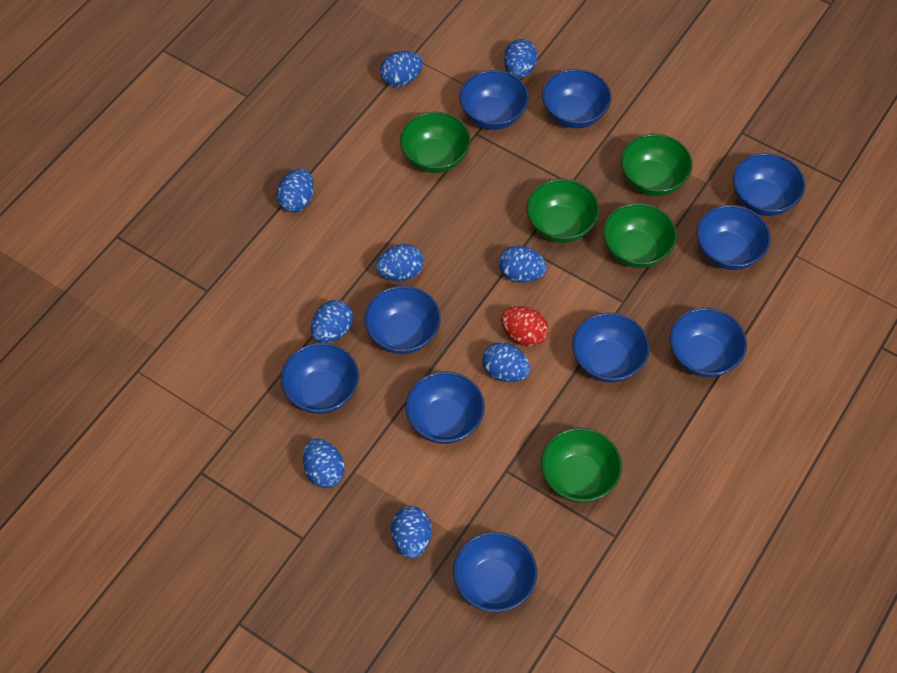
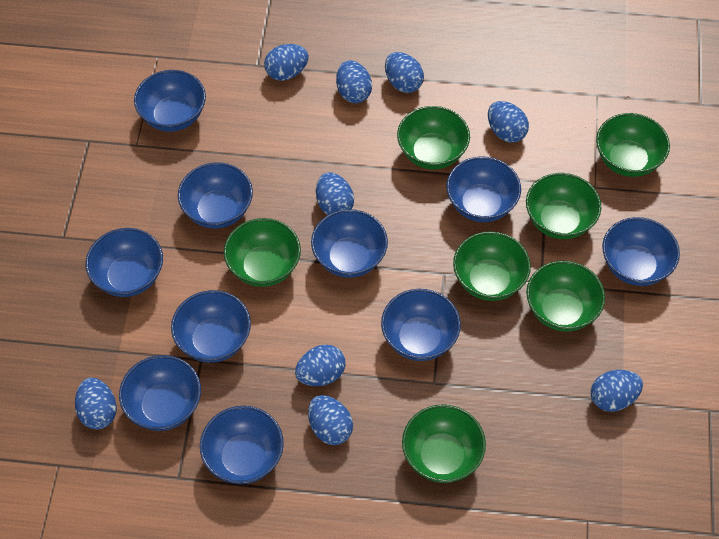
green bowl: [400,112,471,173] [527,179,599,243] [541,428,622,503] [603,203,677,268] [621,134,692,196] = 5 -> [224,218,301,287] [397,106,470,169] [402,404,486,483] [453,231,531,301] [526,173,601,239] [526,261,605,332] [596,113,670,177] = 7
red egg: [501,306,548,347] = 1 -> none = 0

